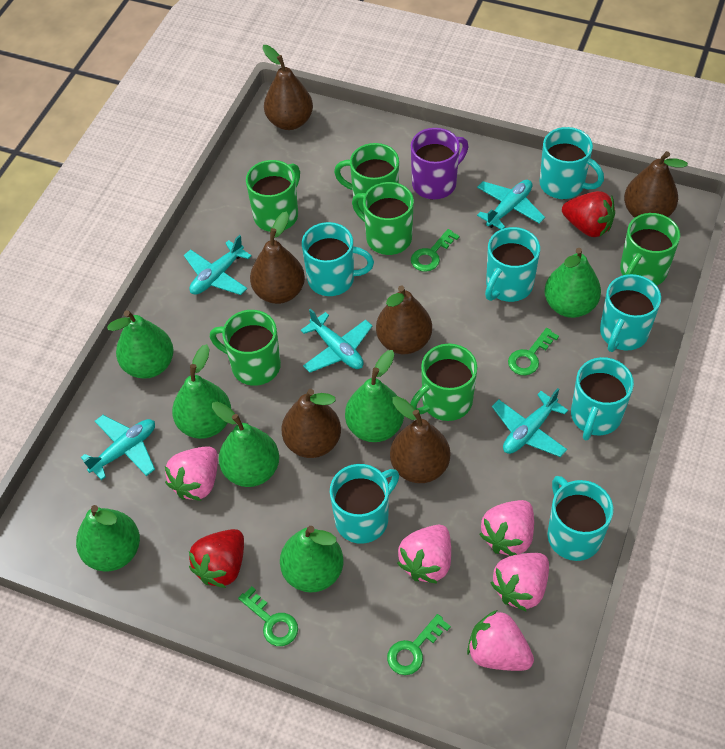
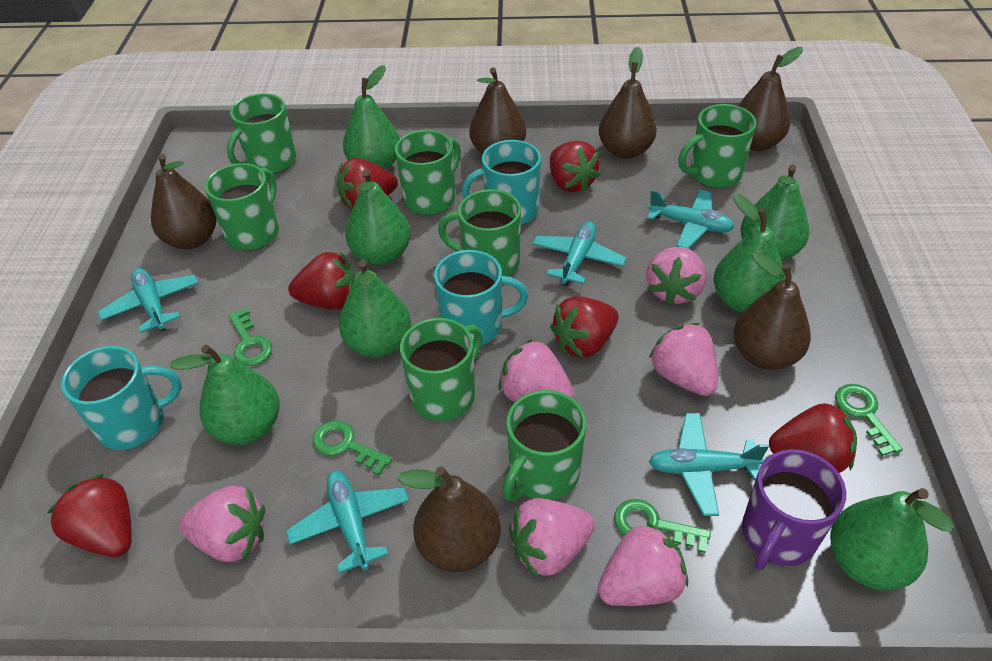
green mug: [210,310,281,386] [246,160,300,232] [334,143,399,212] [352,182,414,255] [410,344,477,421] [620,213,680,286] = 6 -> [205,163,279,251] [227,93,296,174] [395,130,461,215] [400,318,483,421] [438,189,521,276] [503,390,586,501] [678,104,756,188] = 7
pink strawberry: [165,446,218,501] [397,525,451,584] [467,610,534,671] [479,500,534,556] [490,553,549,612] = 5 -> [179,486,265,562] [499,339,574,402] [509,498,595,577] [598,522,688,606] [646,247,706,306] [649,323,718,396] = 6
red strawberry: [189,529,244,588] [562,191,615,237] = 2 -> [47,474,132,557] [288,252,355,310] [337,158,398,209] [550,141,601,193] [550,296,618,358] [769,403,857,473] = 6
turquoise mug: [302,222,374,296] [330,464,399,544] [485,227,540,302] [539,127,604,199] [547,476,613,561] [571,357,634,440] [600,274,661,352] = 7 -> [61,346,182,450] [434,250,528,345] [462,140,541,225] = 3

